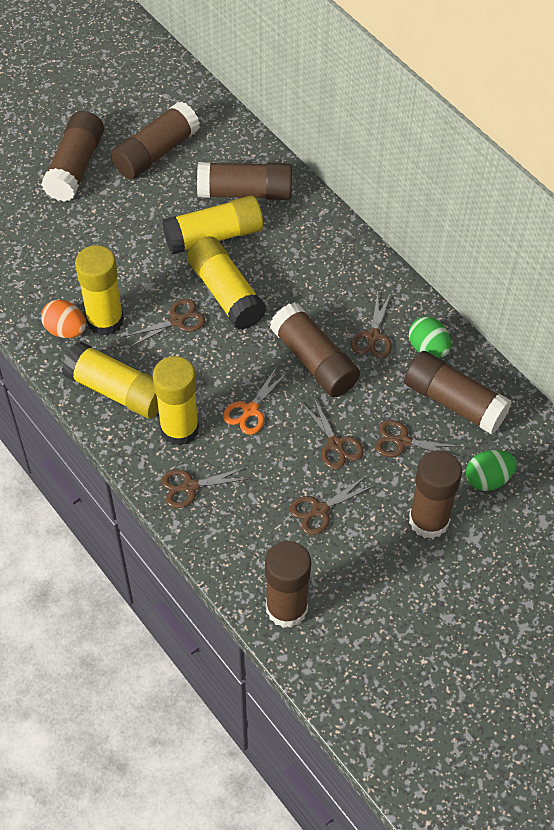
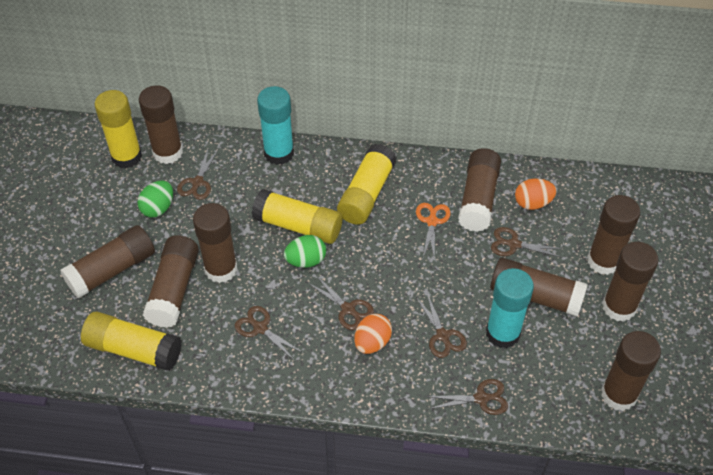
brown glue stick: [41,111,104,202] [111,101,200,179] [197,162,292,200] [265,541,311,628] [270,303,360,397] [404,351,512,435] [409,450,462,539] = 7 -> [60,225,155,298] [139,85,183,164] [143,235,199,328] [193,203,238,283] [458,148,501,232] [490,258,588,317] [587,195,640,275] [601,331,661,411] [602,242,658,322] = 9
orange egg: [41,299,86,338] = 1 -> [354,314,392,354] [515,178,556,210] = 2
turquoise glue stick: none = 0 -> [257,86,294,165] [486,268,534,348] = 2
yellow glue stick: [62,342,159,419] [75,245,124,336] [153,356,199,446] [162,195,263,254] [187,236,266,330] = 5 -> [81,312,182,371] [95,90,142,169] [252,189,342,244] [337,144,397,225] = 4

